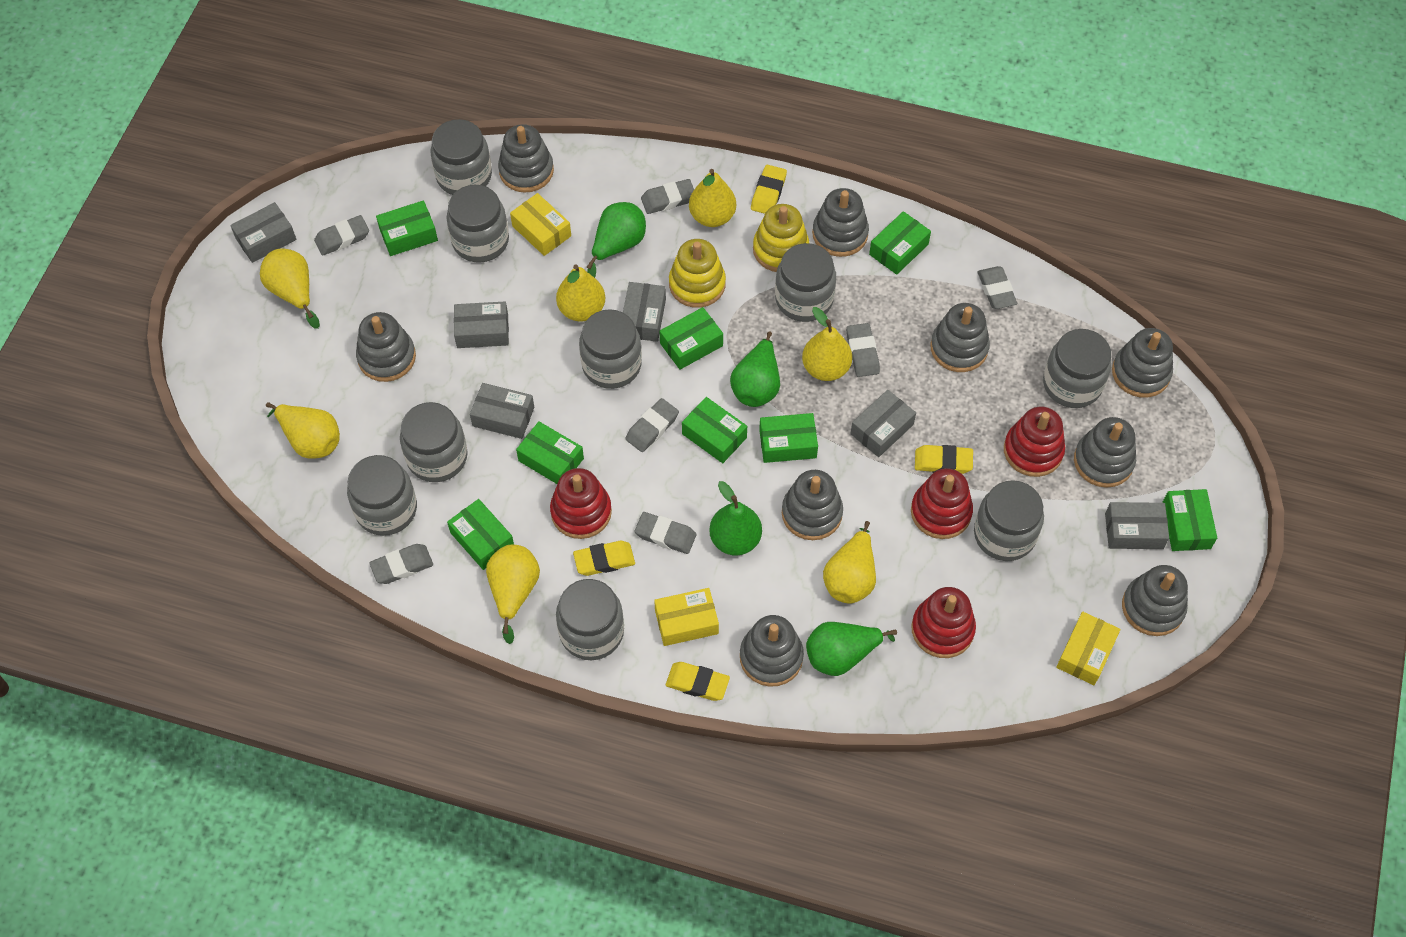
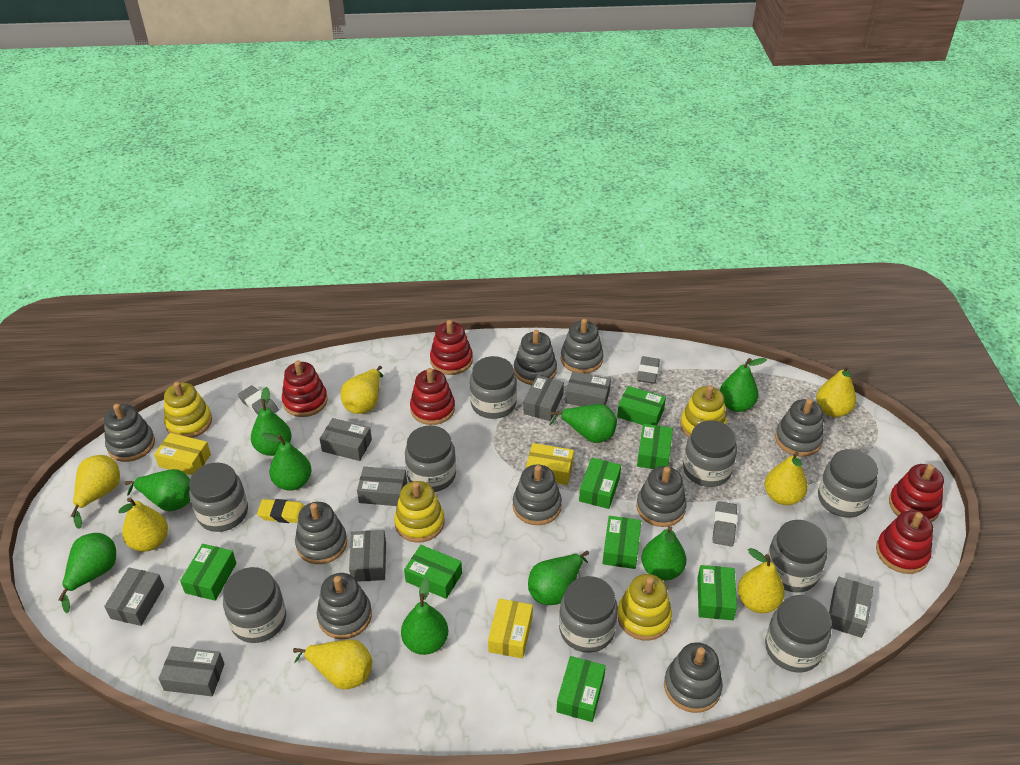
green pear: [587,202,646,278] [709,481,762,556] [730,331,780,407] [806,622,897,676] = 4 -> [58,533,116,613] [125,469,190,511] [251,387,292,456] [261,433,312,491] [401,577,448,655] [528,551,589,605] [549,404,617,443] [641,526,686,581] [720,358,767,412] = 9
grey box: [230,202,296,263] [454,302,509,348] [470,383,534,439] [623,282,666,342] [850,390,916,457] [1105,502,1169,549] = 6 -> [104,568,164,626] [158,646,225,696] [320,418,372,461] [349,530,386,582] [357,467,407,506] [523,375,564,421] [565,372,611,406] [829,577,874,638] = 8
grey eraser: [314,215,369,256] [369,544,433,584] [625,398,679,452] [635,512,696,554] [641,179,694,214] [846,323,880,377] [978,266,1017,309] = 7 -> [238,385,279,414] [637,356,660,384] [712,501,737,546] = 3
red stacking toy: [550,468,612,539] [911,468,973,539] [911,587,976,658] [1004,407,1065,477] = 4 -> [282,360,328,417] [410,368,455,425] [430,320,473,375] [876,511,933,574] [889,464,944,522] = 5
yellow eraser: [573,541,635,576] [666,662,730,701] [751,165,787,214] [915,445,973,474] = 4 -> [257,499,305,523] = 1
yellow stacking toy: [669,239,726,308] [753,204,809,272] = 2 -> [164,382,212,438] [394,481,444,543] [617,574,672,641] [680,385,727,437] = 4

